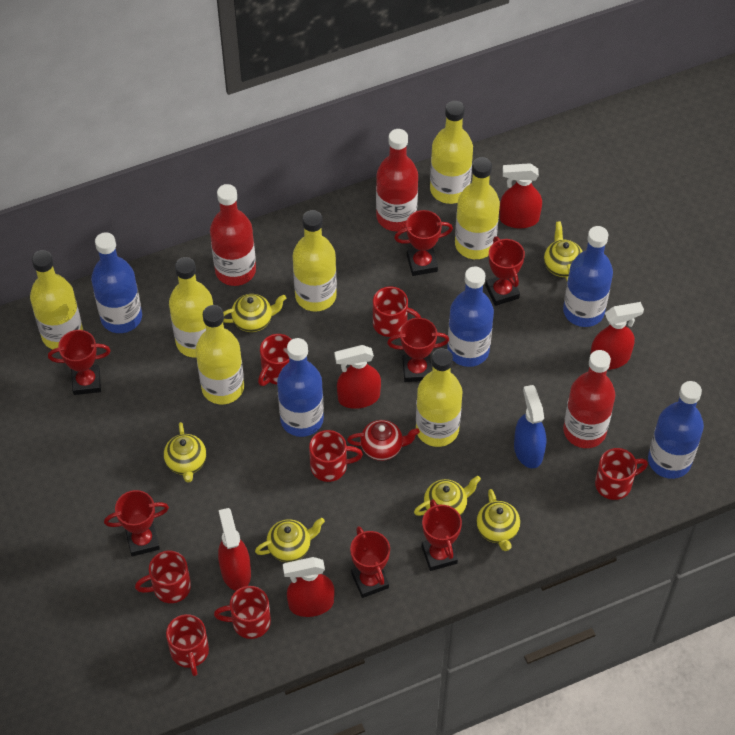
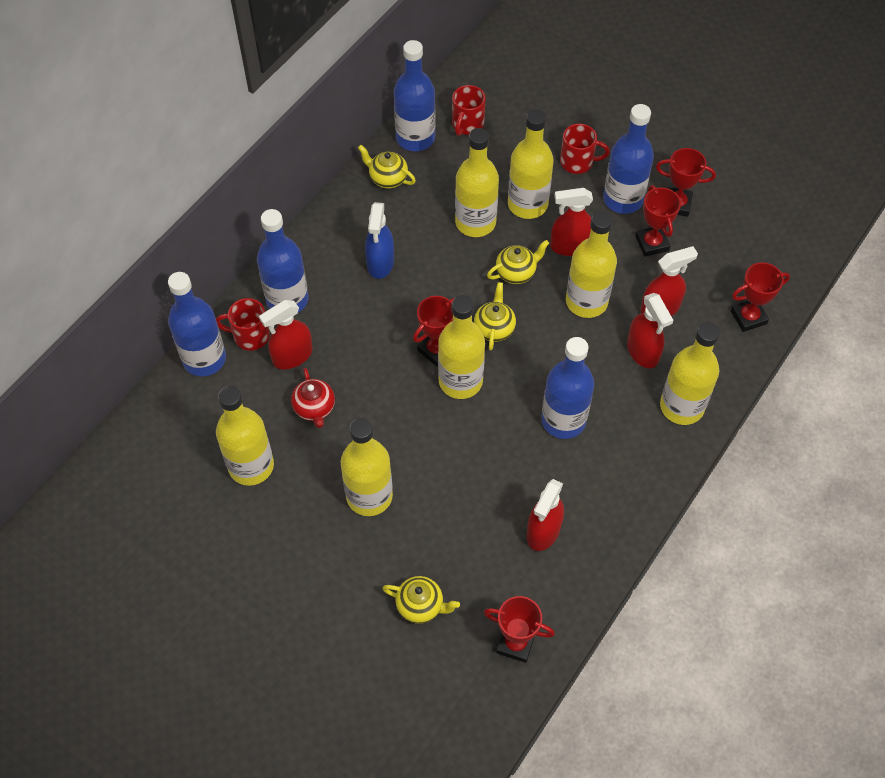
red bottle: [210,184,256,286] [376,129,418,231] [563,350,615,448] = 3 -> none = 0
red mug: [135,551,191,603] [166,614,209,676] [214,586,271,639] [258,334,292,386] [309,430,363,482] [373,286,421,337] [595,448,648,500] = 7 -> [216,298,270,350] [452,85,486,136] [560,124,610,174] = 3
red trophy: [48,330,111,395] [104,490,169,556] [350,526,390,598] [387,318,449,382] [394,210,453,276] [421,499,462,571] [485,236,525,306] = 7 -> [413,296,455,366] [484,596,555,663] [635,185,681,257] [656,148,716,217] [731,262,790,332] = 5
yellow teapot: [164,422,206,483] [223,294,286,332] [255,518,325,562] [414,476,481,516] [476,489,520,551] [544,221,583,281] = 6 -> [358,145,416,188] [382,576,460,624] [474,282,516,351] [487,240,549,284] = 4

